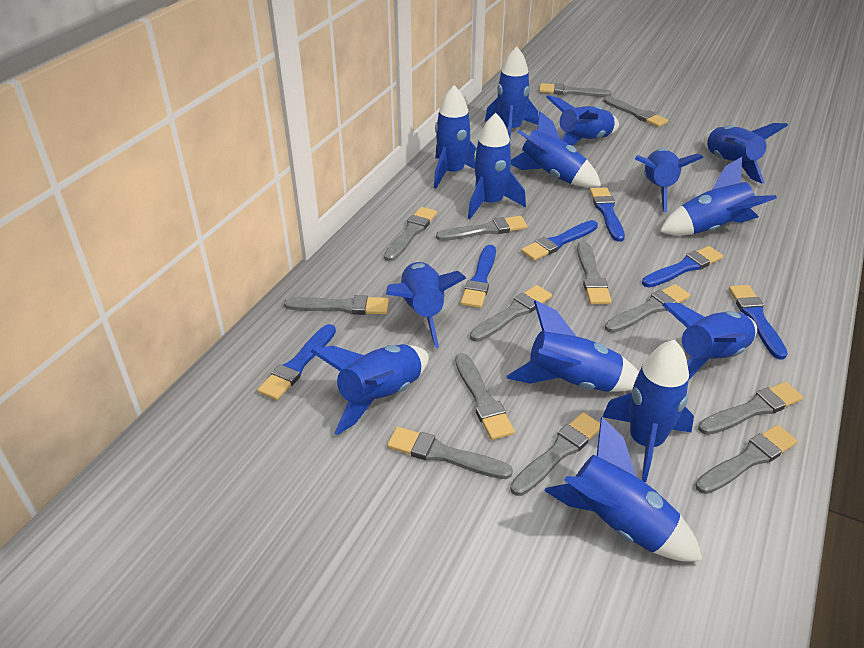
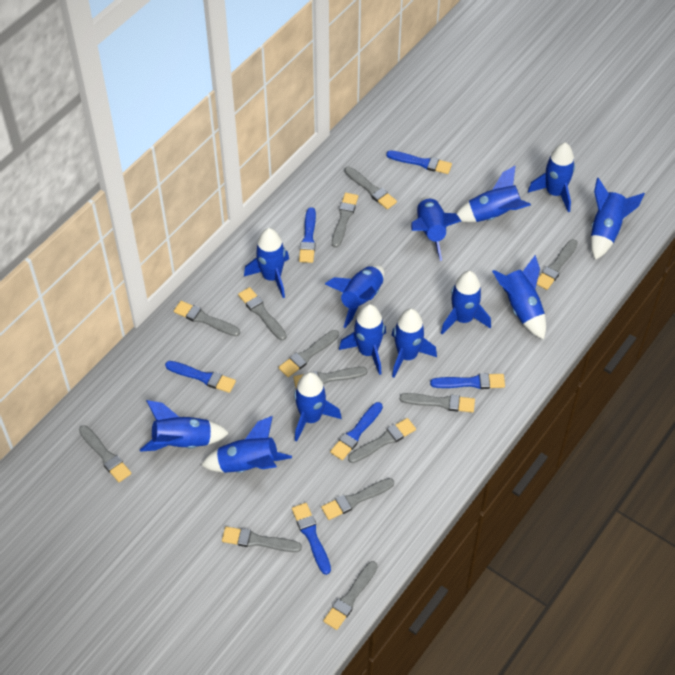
blue rocket: [311,344,429,435] [386,262,466,348] [434,85,477,188] [468,113,526,219] [485,46,538,138] [506,300,639,392] [511,111,601,188] [544,417,703,562] [546,95,619,146] [602,340,694,482] [635,148,703,212] [659,157,777,235] [662,303,757,379] [703,123,788,184] = 14 -> [140,400,229,452] [201,416,292,473] [244,228,289,298] [294,372,342,442] [325,265,384,328] [339,304,386,375] [392,308,437,378] [411,197,461,261] [441,271,491,335] [456,165,531,222] [492,255,546,340] [528,142,575,212] [591,178,645,260] = 13

